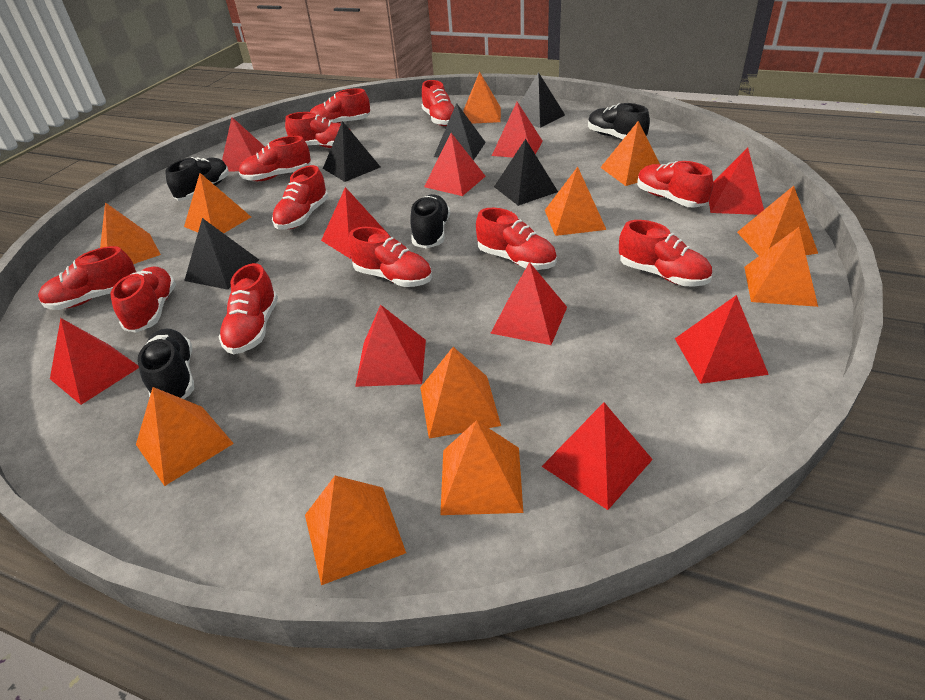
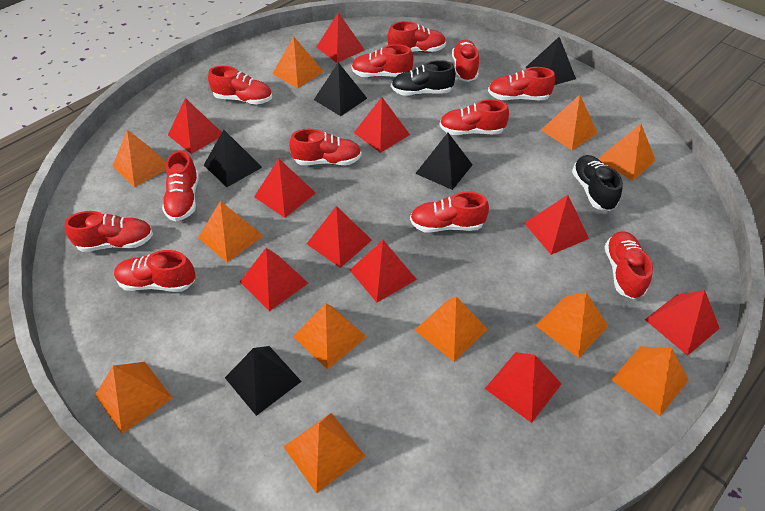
black shoe: [137,329,194,399] [165,157,229,201] [411,194,450,249] [588,103,650,139] = 4 -> [391,60,456,96] [572,155,623,211] = 2

